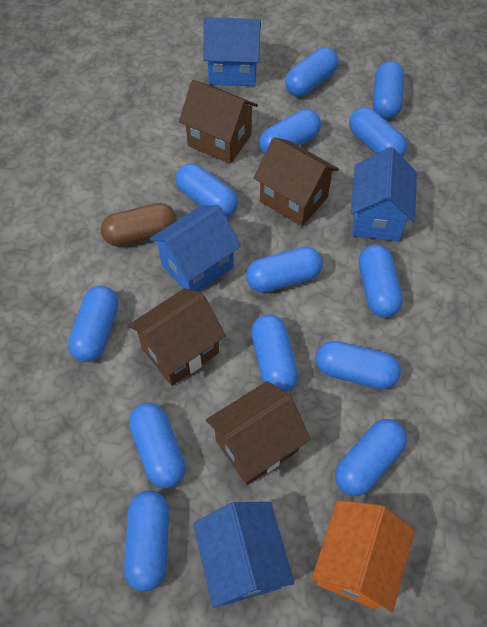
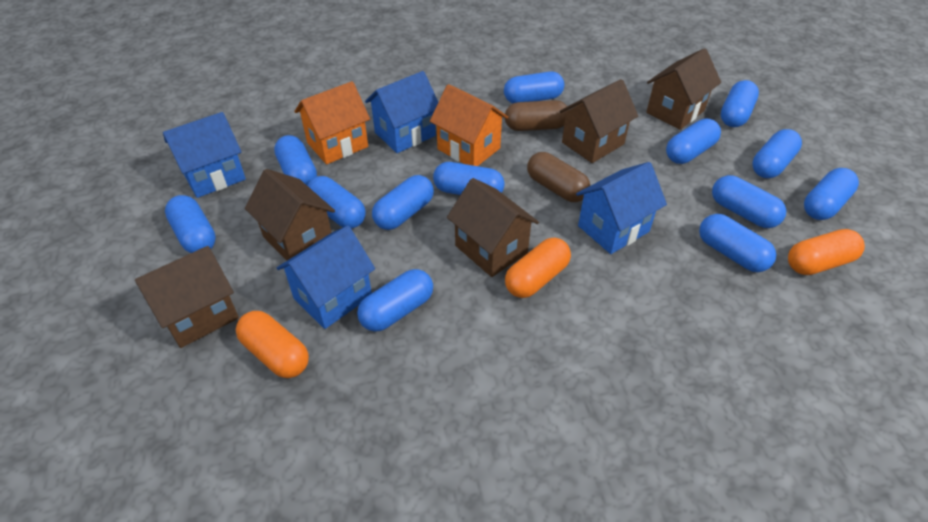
brown capsule: [101,203,176,246] = 1 -> [505,100,568,131] [527,152,590,202] = 2
brown house: [128,288,226,386] [179,80,258,164] [206,381,311,485] [254,137,339,227] = 4 -> [135,246,239,348] [245,169,335,260] [447,178,539,277] [559,79,638,163] [646,48,721,130] = 5
orange capsule: none = 0 -> [236,311,309,378] [505,238,571,298] [788,229,865,275] = 3
orange house: [312,500,415,612] = 1 -> [295,81,370,165] [430,84,508,166] = 2

